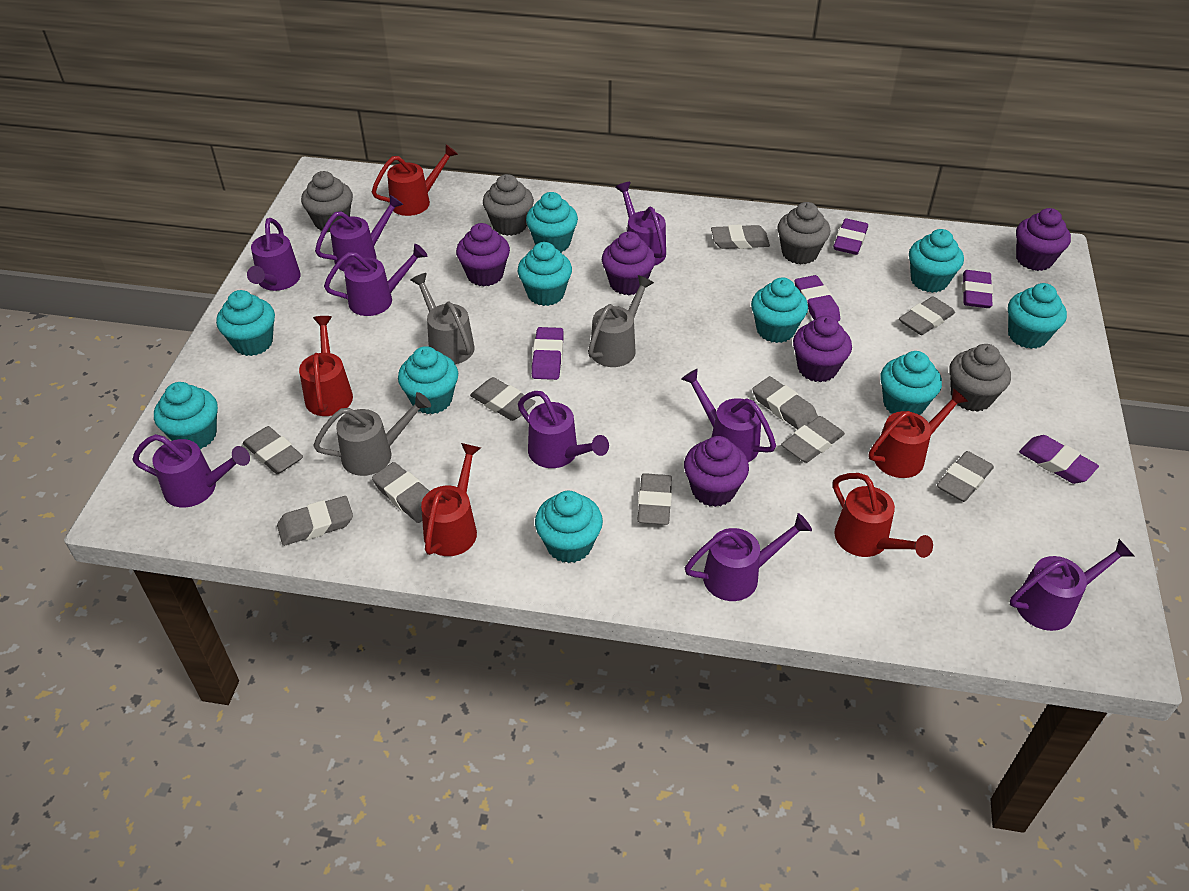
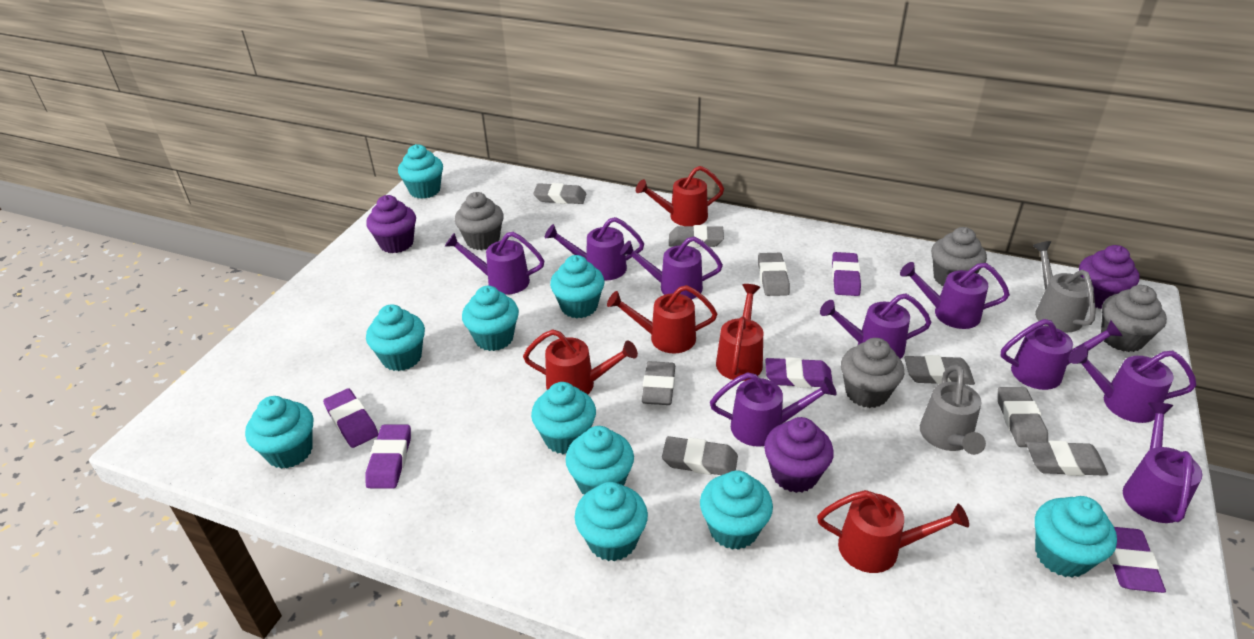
grey eraser: [243,426,303,474] [277,496,353,546] [372,462,429,523] [470,377,536,421] [637,473,672,525] [711,225,770,249] [752,376,818,430] [781,416,845,463] [899,296,955,335] [937,451,994,502] = 10 -> [533,183,586,204] [642,361,675,405] [662,436,738,475] [669,225,724,247] [758,253,790,296] [904,355,975,385] [998,387,1048,447] [1026,440,1108,476] = 8
grey watering can: [313,392,431,476] [410,273,475,364] [588,275,654,367] = 3 -> [920,365,986,455] [1033,241,1096,332] = 2
purple cupcake: [456,223,510,286] [602,231,656,295] [684,436,749,507] [793,315,852,382] [1016,208,1071,271] = 5 -> [366,195,416,253] [764,417,834,493] [1079,245,1139,309] = 3

